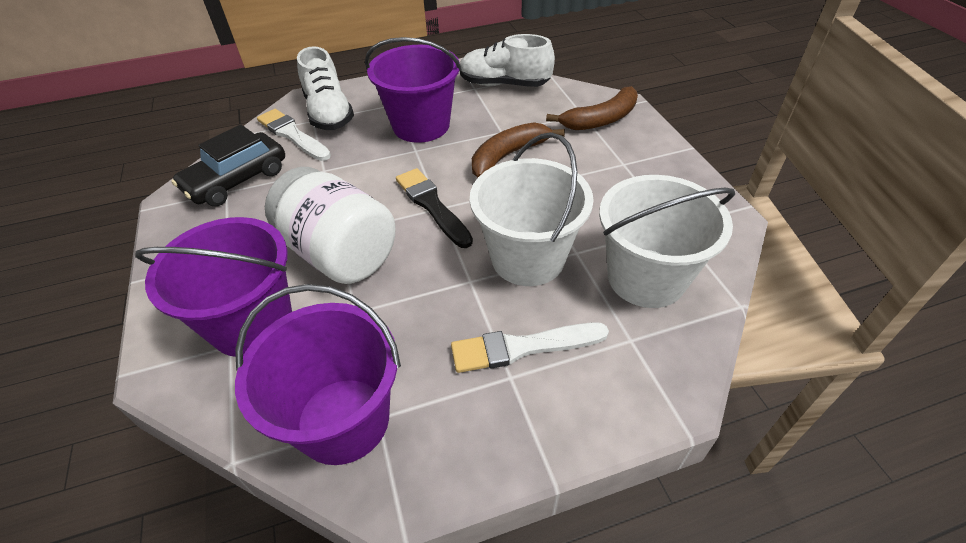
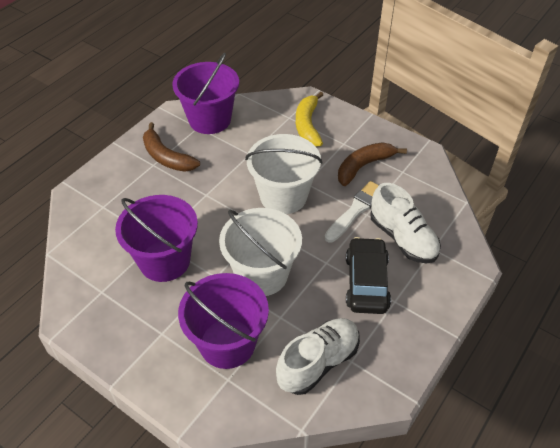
black brush: [396,168,473,248] = 1 -> none = 0
white brush: [257,109,331,161] [451,322,609,373] = 2 -> [324,181,379,242] = 1
white jar: [265,167,395,284] = 1 -> none = 0
yellow banana: none = 0 -> [296,92,323,146] = 1

